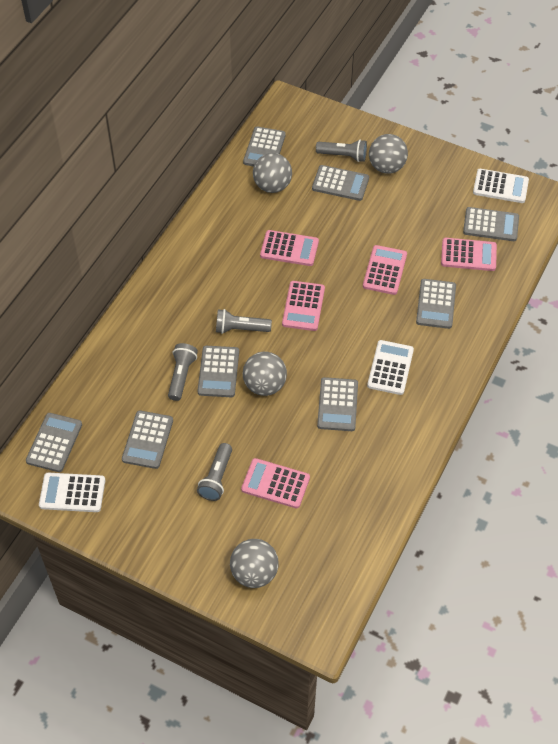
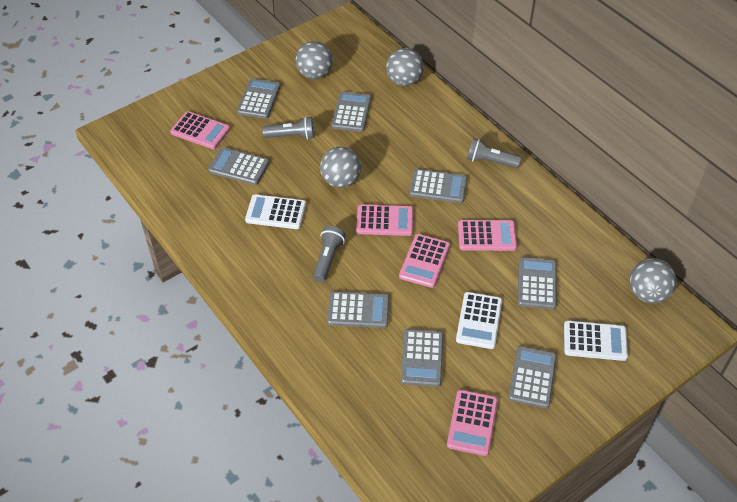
grey flashlight: [168,343,198,401] [197,443,232,501] [216,309,272,334] [316,139,367,162] = 4 -> [262,117,315,139] [313,226,346,282] [467,138,521,168] = 3

